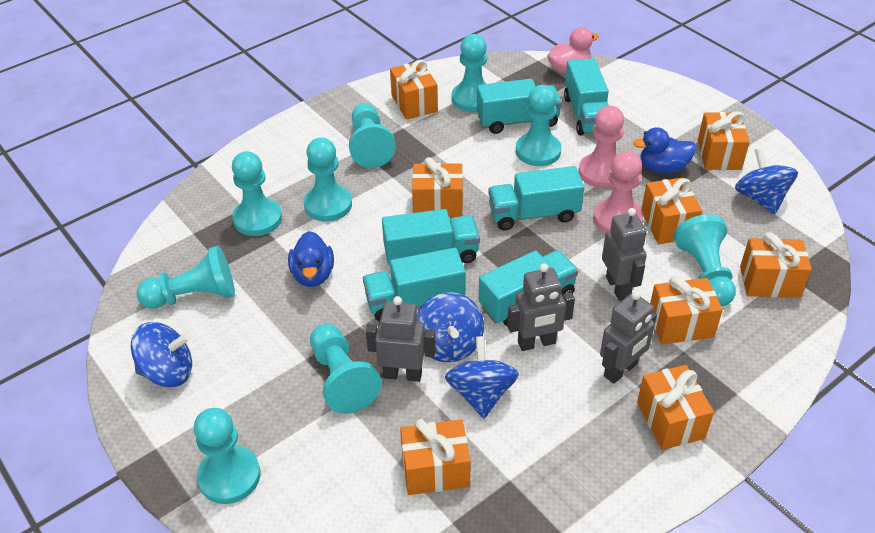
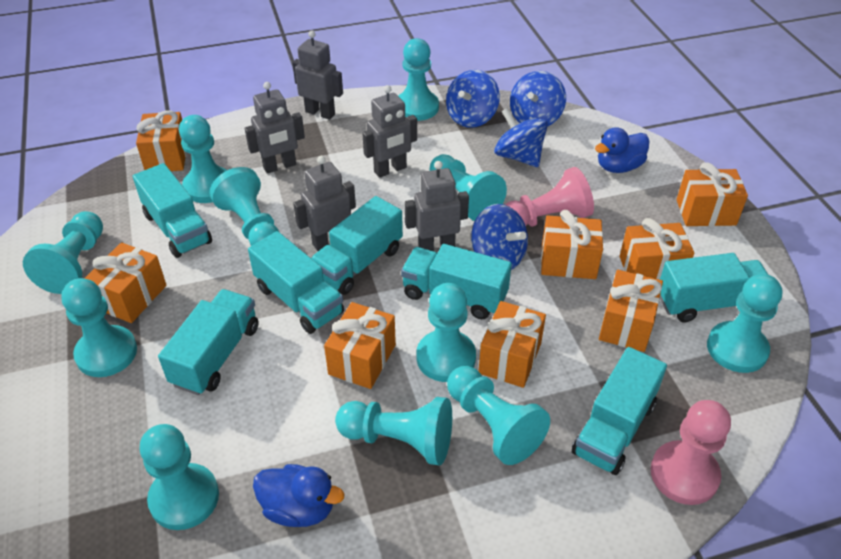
grey robot: [366,296,436,382] [507,263,575,351] [600,291,657,384] [602,208,647,301] = 4 -> [245,82,305,174] [292,31,343,120] [293,156,356,251] [362,85,417,178] [405,161,469,251] = 5
pink duck: [547,27,599,74] = 1 -> none = 0
turquoise pawn: [136,246,235,309] [194,408,260,504] [232,151,282,236] [304,137,352,222] [310,324,382,414] [349,103,396,168] [452,34,487,112] [516,85,561,166] [674,214,736,307] = 9 -> [23,211,103,294] [61,278,137,377] [140,424,219,530] [179,115,227,203] [209,167,279,246] [335,397,452,466] [398,38,439,121] [416,283,476,382] [430,154,507,221] [447,366,550,465] [707,274,782,373] = 11
turquoise truck: [363,248,466,321] [382,209,480,265] [477,79,562,134] [478,250,578,326] [488,166,584,230] [564,58,609,136] = 6 -> [133,163,212,258] [158,289,259,395] [248,231,344,334] [311,196,403,295] [401,244,512,319] [572,347,667,475] [660,253,768,322] = 7

